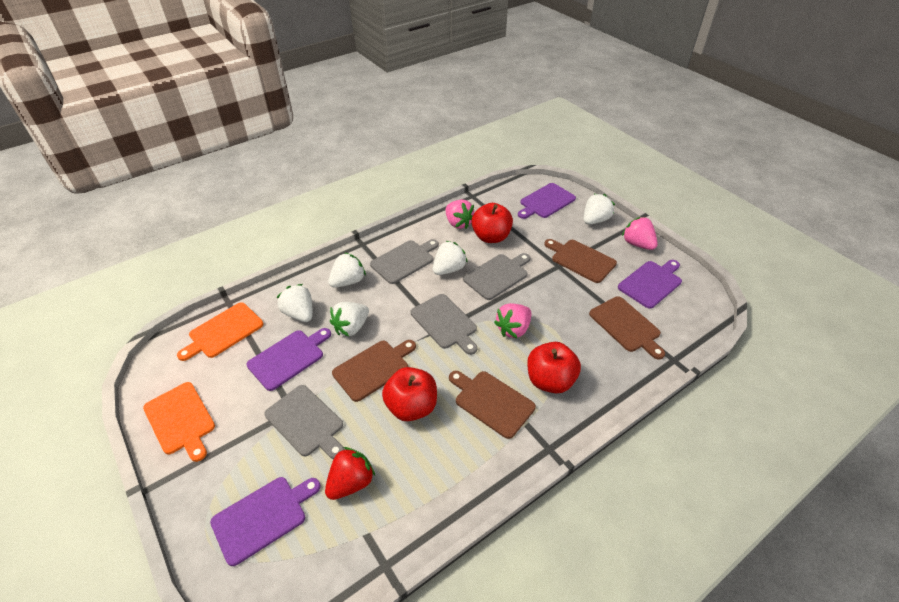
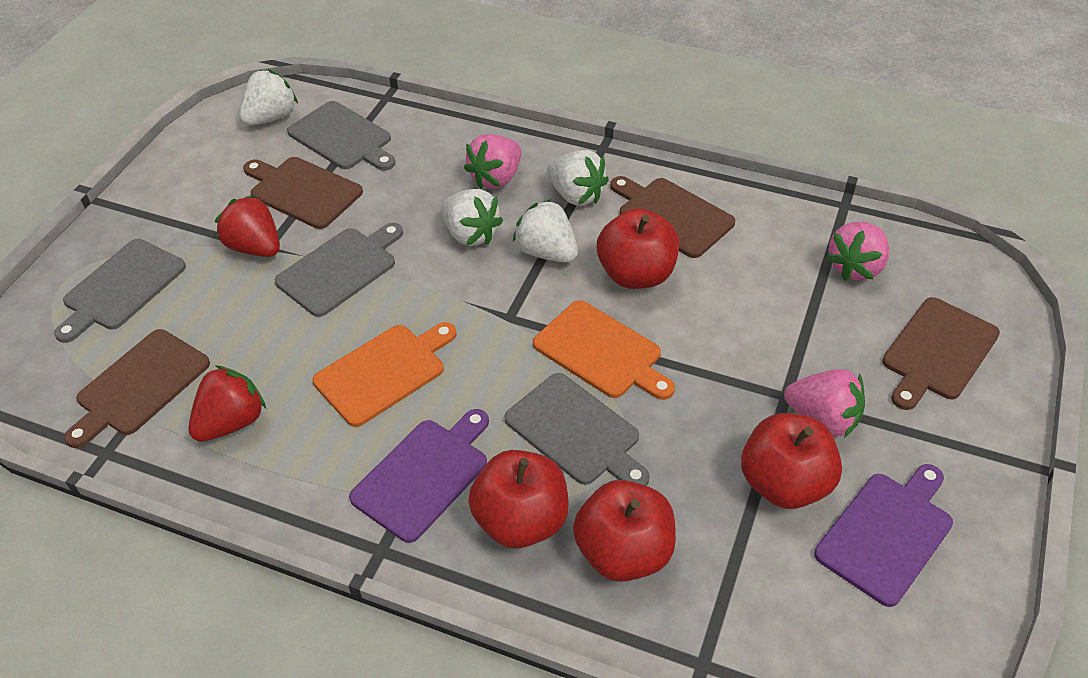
purple cutting board: [210,477,321,566] [246,328,331,391] [518,183,576,219] [618,260,682,309] = 4 -> [349,409,489,543] [814,464,953,607] = 2
red apple: [382,367,437,421] [471,203,513,243] [527,342,581,394] = 3 -> [468,450,569,548] [573,480,676,582] [597,208,679,289] [741,413,842,509] = 4
red strawberry: [325,447,375,500] = 1 -> [188,366,266,442] [215,195,280,257] = 2
white strawberry: [276,284,313,322] [328,252,366,287] [330,302,369,336] [433,241,468,275] [584,194,615,224] = 5 -> [239,69,298,126] [441,189,503,246] [513,199,578,263] [547,150,609,206] = 4

